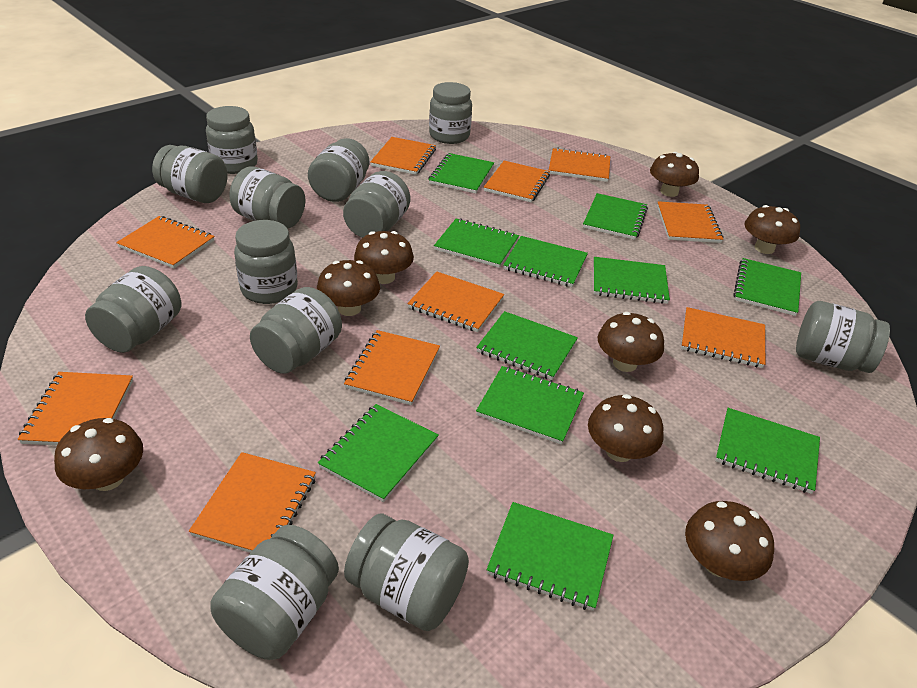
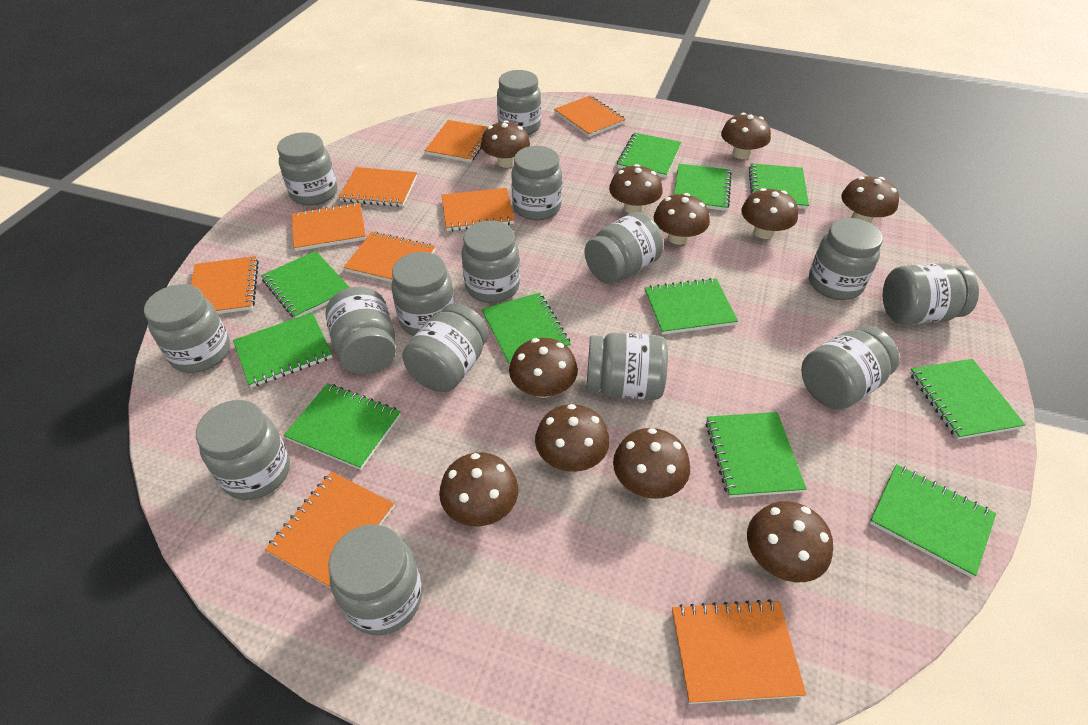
brown mushroom: [54,418,143,491] [317,260,380,316] [354,231,414,284] [588,394,664,462] [597,312,664,372] [650,152,699,197] [685,501,774,581] [744,205,800,254] = 8 -> [439,452,519,526] [481,121,530,168] [509,338,578,398] [535,404,610,472] [609,164,663,213] [613,428,690,499] [654,193,710,245] [721,113,771,159] [741,188,798,239] [747,501,833,582] [841,176,899,223] = 11
grey jar: [85,266,181,353] [152,145,227,203] [206,106,258,174] [210,525,339,660] [229,166,305,229] [234,220,298,304] [250,287,342,374] [308,138,369,202] [343,171,410,238] [344,513,469,631] [429,82,472,144] [796,301,890,373] = 12 -> [144,284,230,373] [196,400,290,500] [277,132,337,206] [326,287,396,374] [328,524,423,635] [391,252,455,336] [402,303,489,392] [461,221,520,303] [497,70,541,135] [511,146,562,221] [584,212,664,284] [586,333,668,400] [801,326,900,409] [809,218,883,300] [883,263,979,325] = 15
orange notebook: [18,372,133,446] [116,216,214,269] [189,452,316,553] [344,330,440,405] [370,137,436,175] [407,272,504,332] [484,161,550,202] [549,148,610,182] [657,201,724,243] [681,307,765,368] = 10 -> [191,256,259,314] [265,471,394,588] [292,202,366,251] [339,167,417,207] [344,232,435,282] [425,120,488,163] [442,188,515,231] [554,96,626,137] [672,599,806,704] = 9

